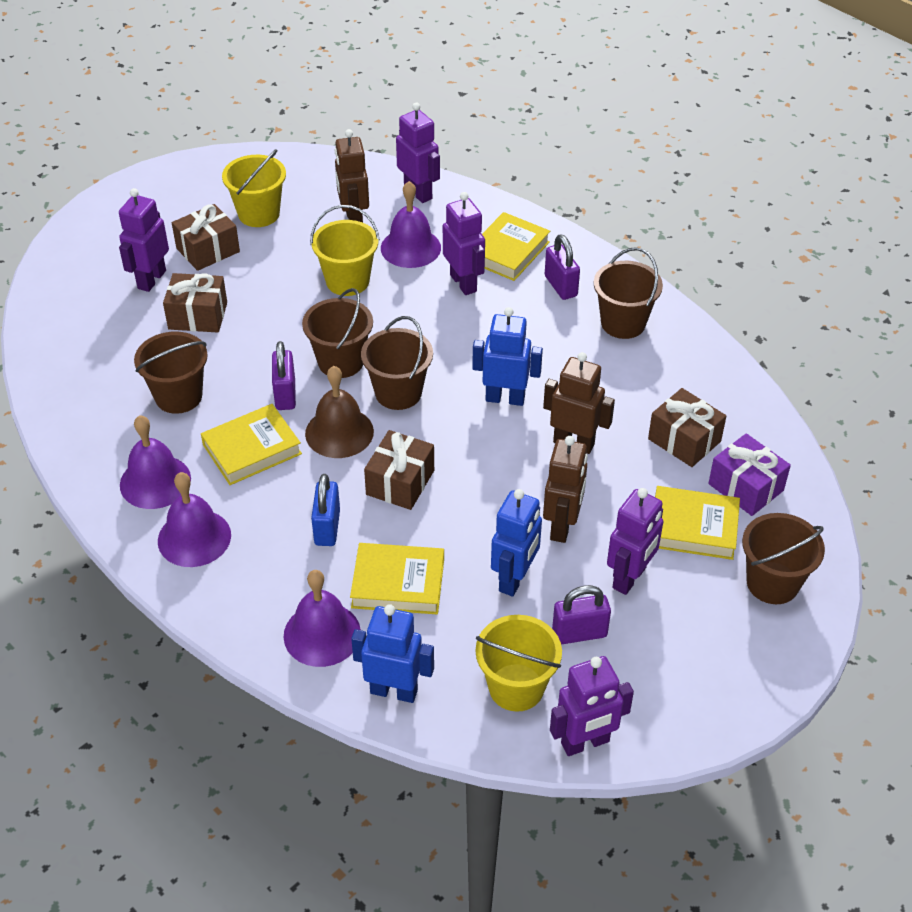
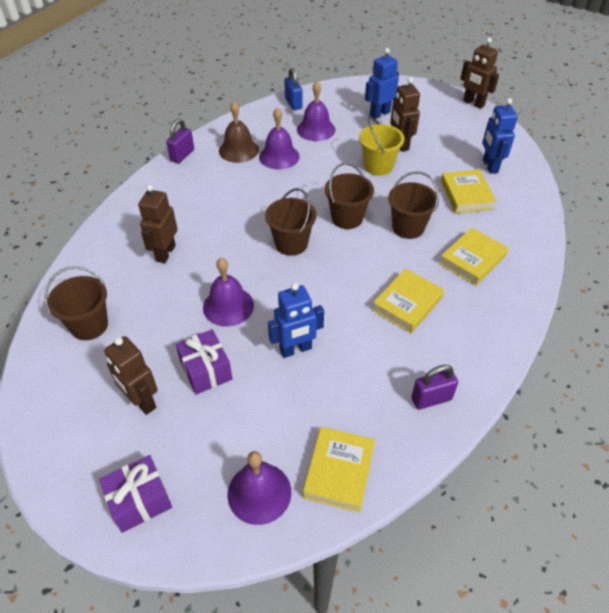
brown bucket: [134,332,208,414] [302,288,373,378] [361,316,433,410] [594,247,663,339] [742,513,825,604] = 5 -> [44,266,108,340] [265,188,317,256] [325,162,374,229] [388,171,439,239] = 4
brown gift: [163,273,227,333] [172,204,240,271] [364,430,434,510] [648,388,726,467] = 4 -> none = 0
brown robot: [335,129,369,223] [543,352,615,454] [543,436,588,543] = 3 -> [104,336,158,415] [138,185,177,263] [390,77,420,151] [460,38,499,109] = 4
purple gift: [708,433,791,516] = 1 -> [99,455,172,533] [176,329,233,395] = 2
purple padlock: [272,341,296,410] [545,234,580,300] [552,585,611,645] = 3 -> [166,119,194,163] [411,365,458,410] = 2
purple robot: [119,188,169,292] [396,102,440,203] [443,192,485,295] [550,656,634,756] [607,488,663,595] = 5 -> none = 0
yellow bucket: [222,149,286,227] [310,205,380,296] [476,615,562,712] = 3 -> [359,116,405,176] = 1

